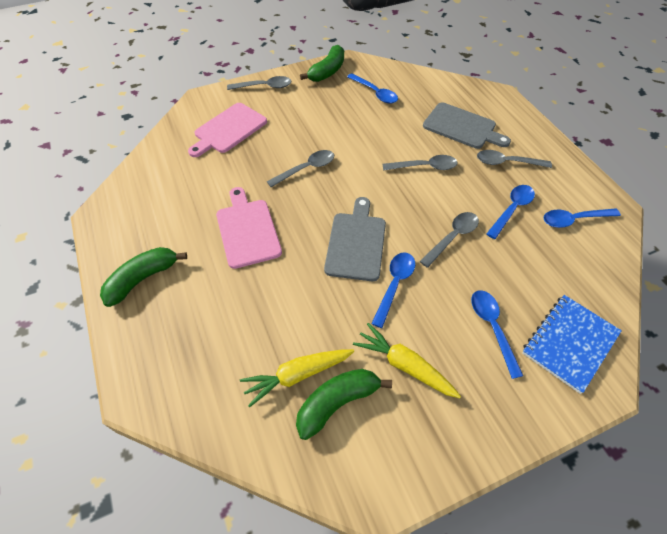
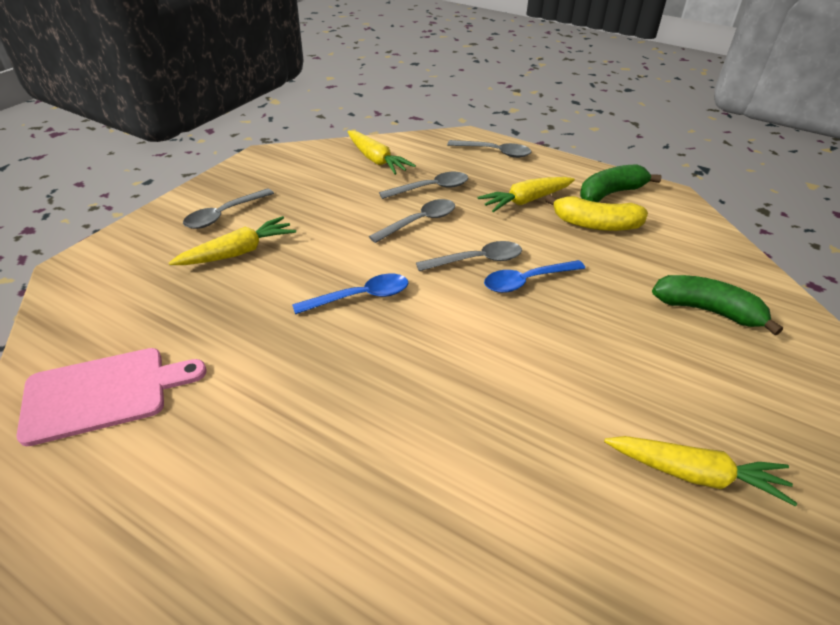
blue notebook: [522,295,622,394] = 1 -> none = 0
blue spoon: [347,73,398,104] [371,252,415,328] [471,290,523,379] [486,185,535,239] [544,208,621,228] = 5 -> [292,274,408,314] [484,260,585,293] = 2
green banana: [100,247,187,307] [296,369,392,440] [300,45,344,82] = 3 -> [580,164,662,202] [652,275,783,335] = 2
grey cutting board: [324,197,386,281] [423,102,511,149] = 2 -> none = 0
pink cutting board: [188,103,267,157] [216,187,282,269] = 2 -> [16,348,207,447] = 1
yellow banana: none = 0 -> [545,194,648,231] = 1
yellow carrot: [240,349,354,407] [353,323,461,398] = 2 -> [169,216,296,265] [348,130,416,175] [477,177,575,212] [604,436,797,506] = 4

